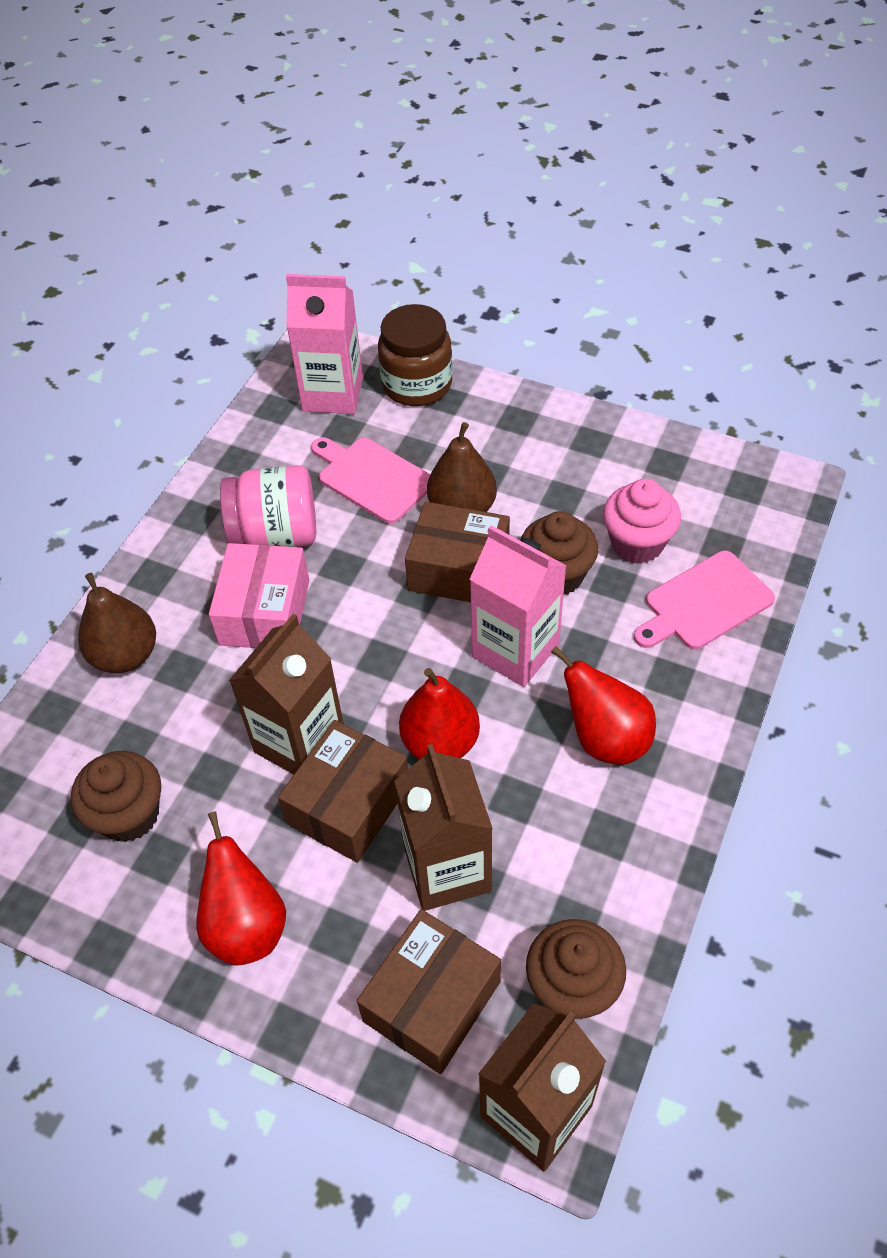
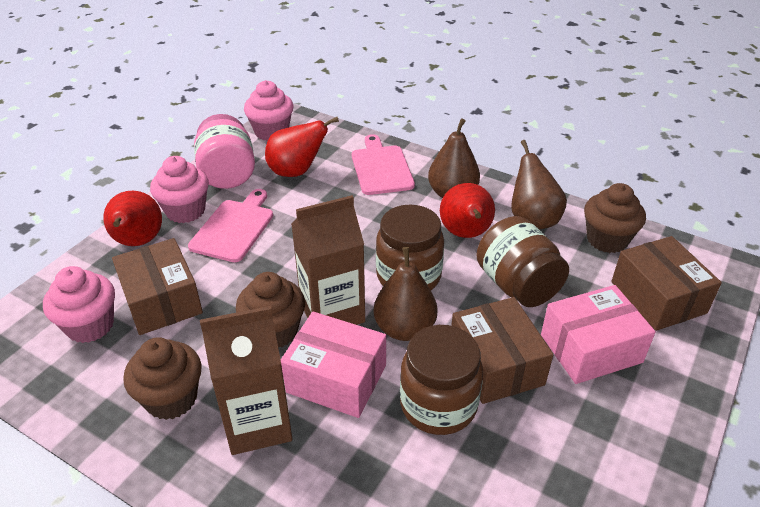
brown carton: [229,614,344,775] [394,744,493,911] [478,1003,607,1171] = 3 -> [200,306,292,455] [291,195,365,325] = 2
brown jar: [378,304,453,406] = 1 -> [376,205,444,290] [400,325,483,435] [476,216,569,307] = 3
brown pear: [78,573,156,673] [427,422,497,512] = 2 -> [374,247,437,341] [428,118,480,198] [511,140,567,230] = 3
pink box: [209,543,309,648] = 1 -> [281,311,386,418] [541,285,656,384] = 2
pink carton: [286,274,363,414] [470,525,567,687] = 2 -> none = 0
pink cupcake: [603,479,681,564] = 1 -> [43,266,115,343] [150,156,209,223] [244,80,294,141] = 3

